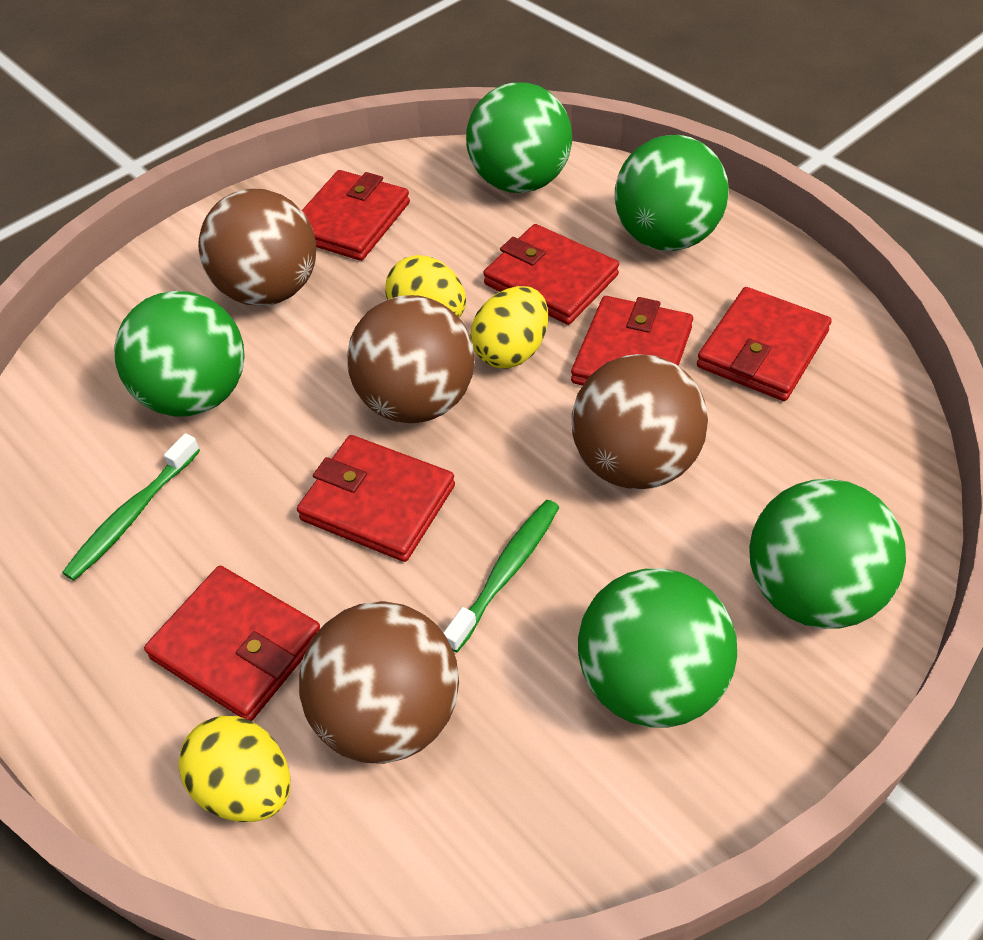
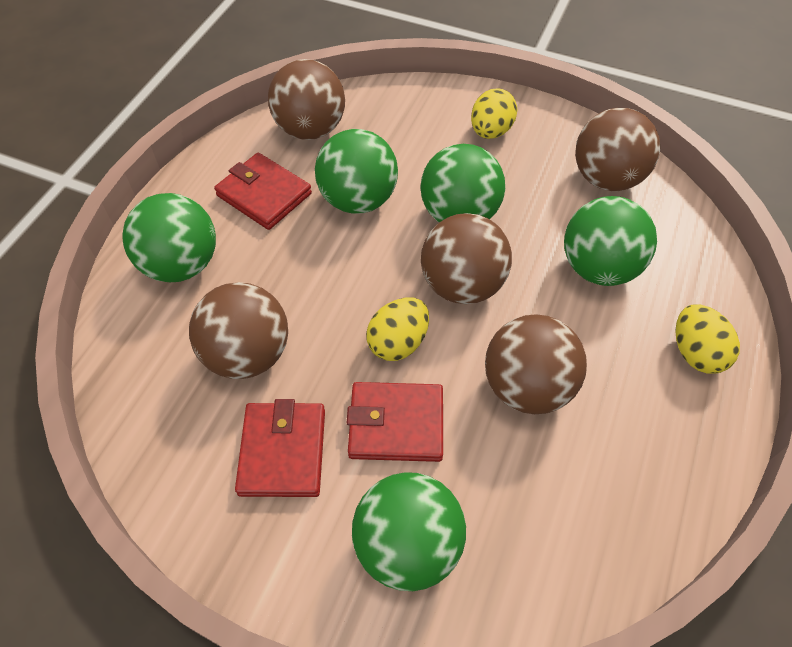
brown ball: [198,188,316,306] [299,601,459,764] [347,295,475,423] [572,354,708,489] = 4 -> [189,282,288,379] [268,59,345,140] [421,213,512,304] [485,314,587,414] [575,108,660,191] = 5
green toothbrush: [62,433,200,581] [443,500,559,652] = 2 -> none = 0
red wallet: [144,566,320,721] [297,435,455,562] [302,170,410,261] [483,224,619,325] [571,296,693,386] [697,287,832,401] = 6 -> [214,153,312,230] [235,399,325,497] [347,382,443,462] = 3

